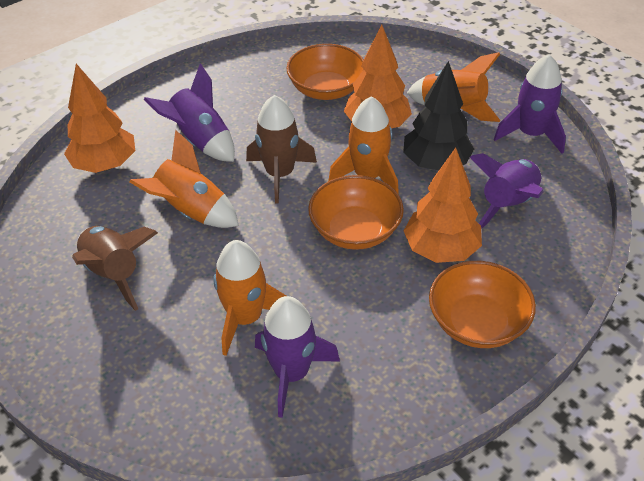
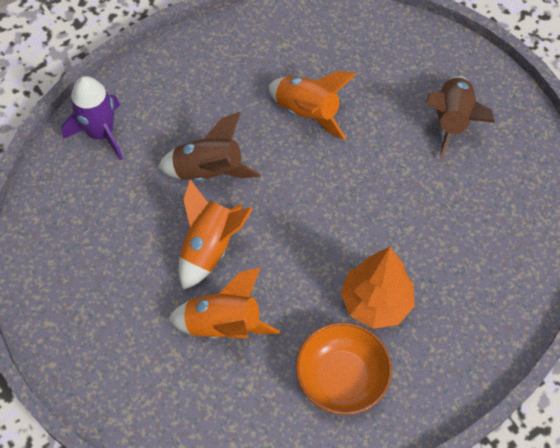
black tree: [403,61,474,170] = 1 -> none = 0
orange bowl: [286,44,364,100] [308,175,404,250] [429,261,536,348] = 3 -> [296,322,392,415] = 1
orange rocket: [129,130,239,228] [213,240,286,356] [328,96,399,195] [407,52,501,122] = 4 -> [168,268,280,339] [179,179,253,290] [269,71,356,140] = 3
orange tree: [64,64,135,173] [344,24,412,128] [404,148,482,263] = 3 -> [341,247,415,329] = 1
purple rocket: [144,64,235,162] [255,296,340,418] [470,153,544,229] [494,54,566,154] = 4 -> [61,76,123,160] = 1

